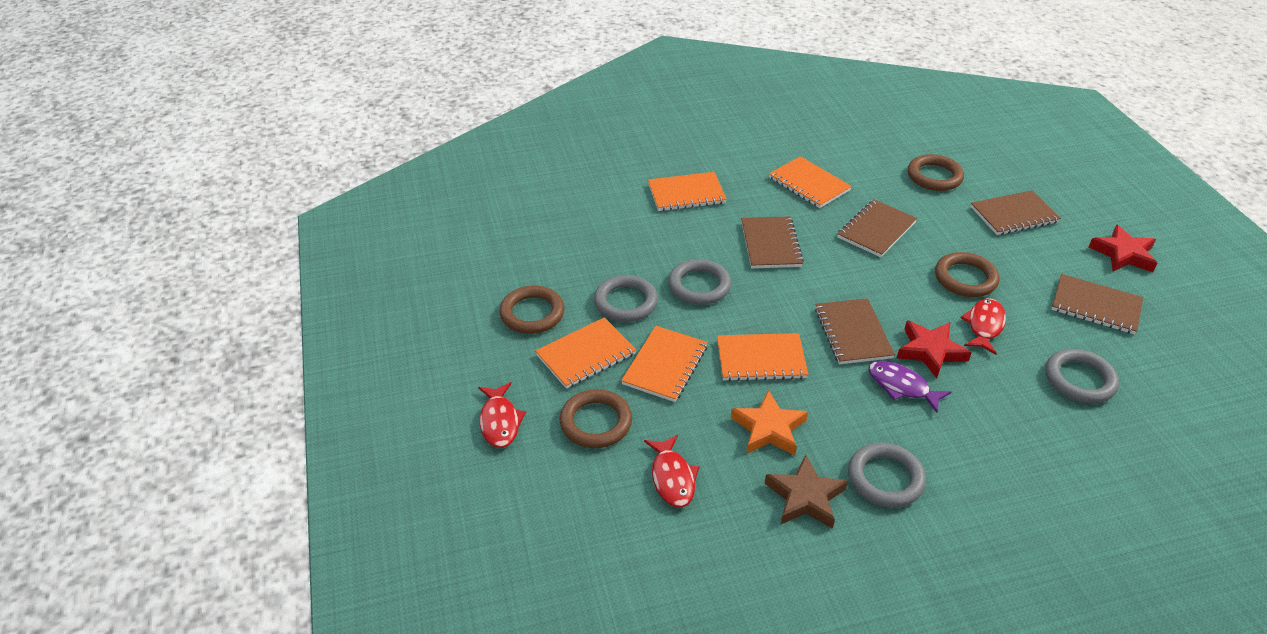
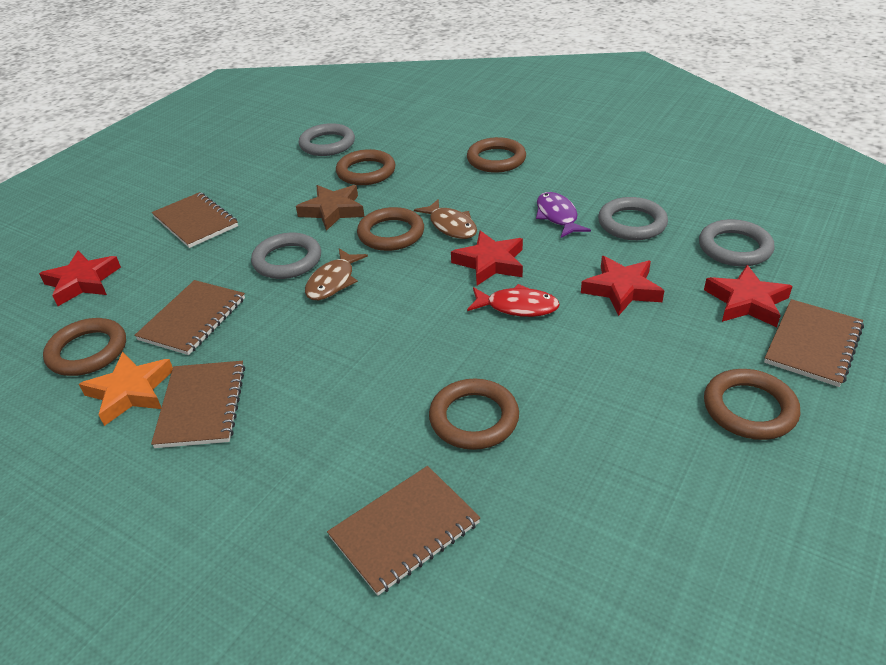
brown fish: none = 0 -> [305,249,368,300] [414,199,477,239] = 2
brown ring: [499,286,565,334] [560,389,632,448] [908,154,964,191] [935,252,1000,297] = 4 -> [43,318,126,376] [336,149,395,185] [357,207,424,251] [429,379,519,450] [467,137,526,173] [704,369,800,440] = 6
orange notebook: [535,317,636,389] [621,326,708,402] [648,172,727,211] [717,333,808,381] [769,156,852,208] = 5 -> none = 0
red fish: [478,382,526,448] [644,435,700,508] [960,298,1006,355] = 3 -> [467,284,560,317] = 1
red star: [897,321,972,379] [1089,224,1158,272] = 2 -> [39,251,121,306] [451,231,523,286] [581,256,664,316] [704,265,792,327] = 4

